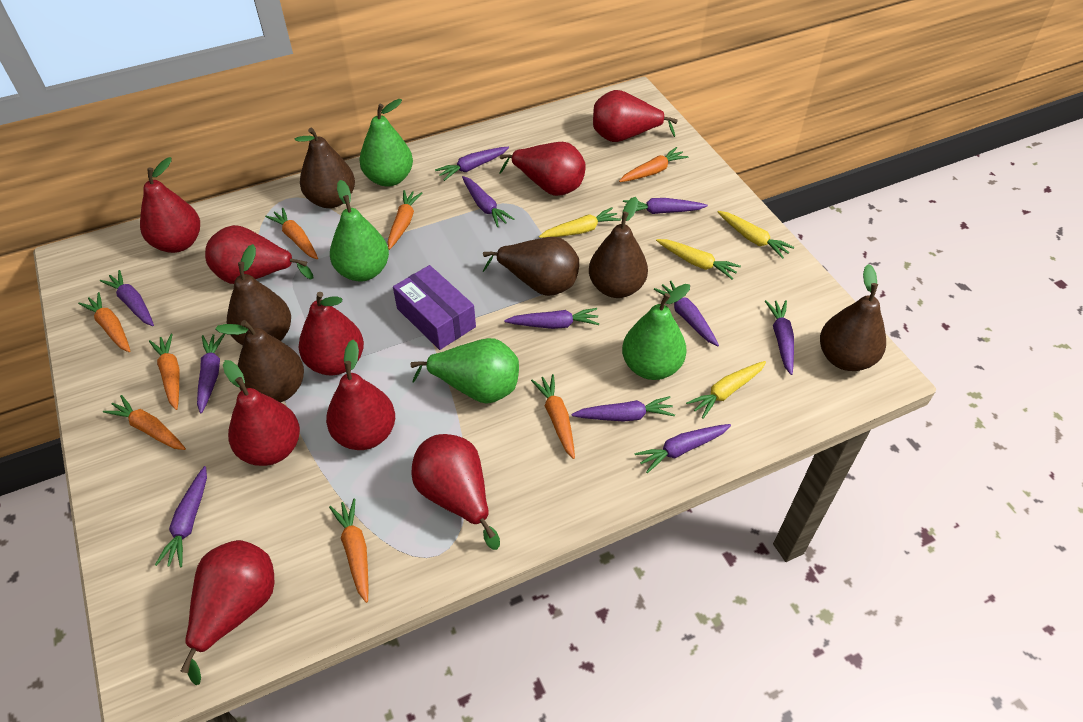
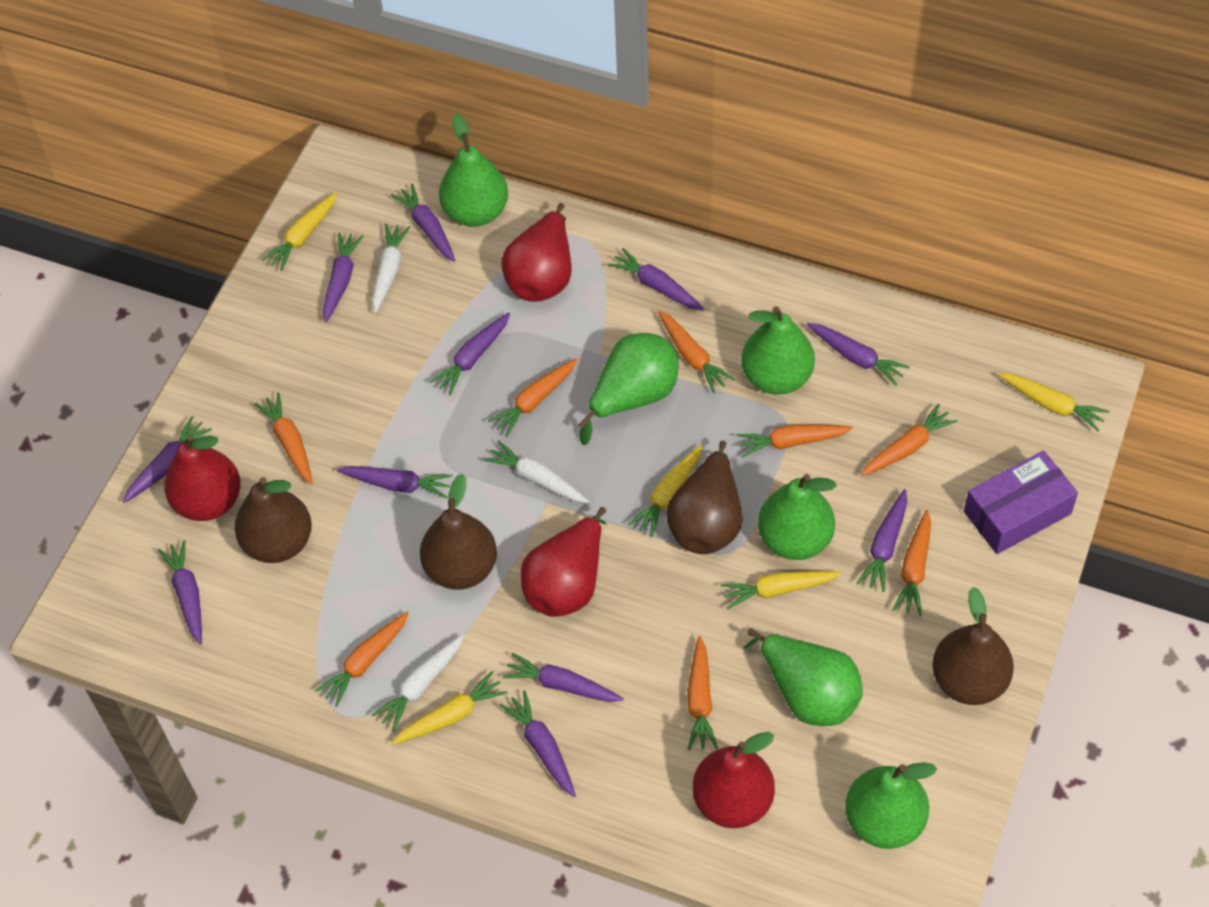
brown pear: [215,320,304,402] [227,244,291,345] [295,128,355,208] [483,237,579,296] [589,197,648,298] [820,264,886,371] = 6 -> [235,477,312,563] [420,474,497,590] [666,441,743,554] [932,587,1014,705] = 4
green pear: [330,180,389,281] [359,99,413,187] [410,338,519,404] [622,284,690,380] = 4 -> [439,113,508,227] [578,333,679,445] [741,306,815,395] [744,628,863,726] [758,474,837,560] [845,762,937,849] = 6
red pear: [140,157,200,253] [181,540,274,685] [205,225,313,284] [223,360,300,466] [299,292,364,375] [326,340,395,450] [412,434,500,550] [499,142,586,196] [593,90,678,142] = 9 -> [164,434,241,521] [502,203,571,302] [520,507,607,617] [692,732,775,828] = 4
white carrot: none = 0 -> [372,223,410,313] [372,634,464,732] [484,440,589,503] = 3
yellow carrot: [539,207,621,238] [656,239,741,279] [686,361,766,419] [718,211,795,259] = 4 -> [262,192,337,271] [392,671,507,744] [628,444,703,537] [721,571,841,609] [998,373,1110,432] = 5

